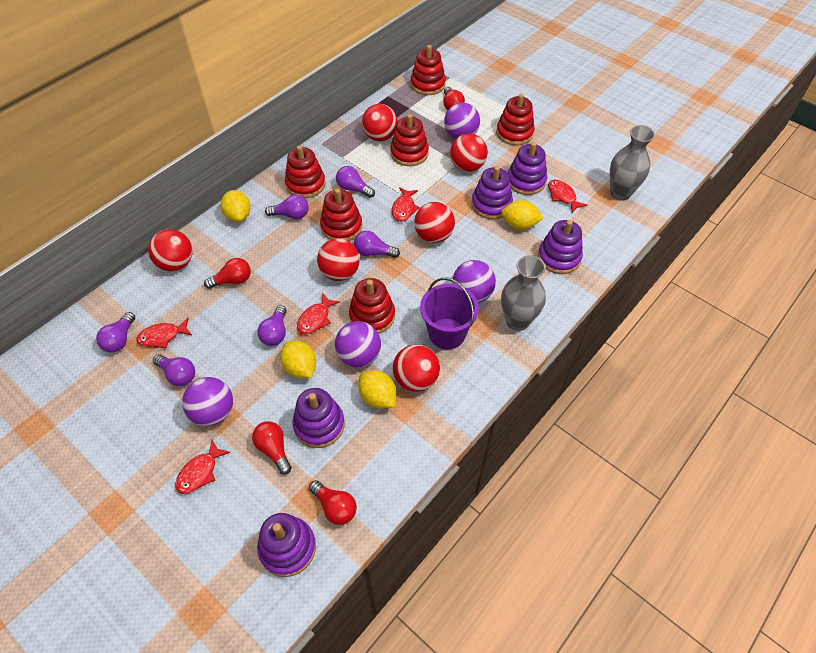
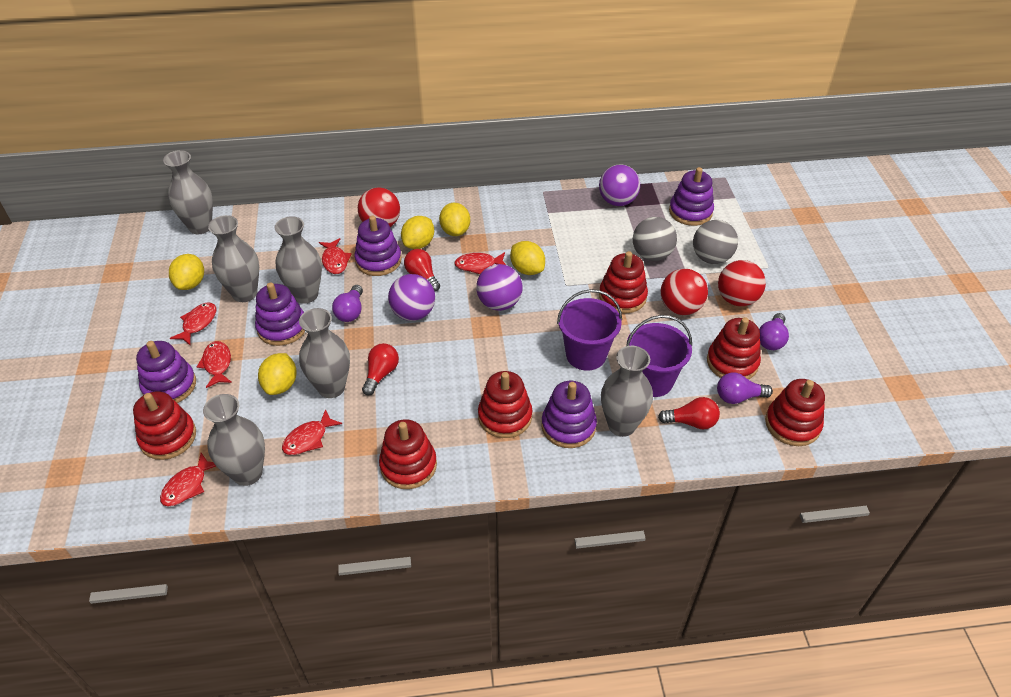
grey ball: none = 0 -> [633,217,677,261] [693,220,738,264] = 2
grey vase: [501,255,546,331] [610,125,655,201] = 2 -> [163,150,213,234] [203,394,265,486] [208,215,259,302] [274,216,322,304] [299,308,350,398] [601,346,653,437] = 6
purple ball: [182,377,233,426] [335,321,381,367] [444,103,480,139] [452,260,496,303] = 4 -> [388,274,435,321] [476,264,523,311] [599,165,640,206] = 3
purple bucket: [420,277,479,349] = 1 -> [557,289,622,371] [626,315,692,397] = 2
purple light bulb: [96,312,135,353] [153,354,195,386] [257,305,287,346] [265,195,309,219] [336,166,375,198] [354,231,400,258] = 6 -> [332,285,363,322] [717,372,773,404] [759,313,789,350] = 3
red ball: [148,229,193,271] [317,238,360,281] [362,104,398,141] [393,344,440,392] [414,202,455,243] [450,133,488,172] = 6 -> [358,188,400,227] [660,269,708,315] [718,260,766,306] = 3
red fish: [136,318,192,349] [175,440,230,494] [297,293,340,334] [392,187,420,222] [548,180,587,213] = 5 -> [160,453,216,506] [170,302,216,345] [197,341,232,388] [282,409,342,455] [319,238,352,274] [454,252,506,274] = 6
red light bulb: [204,258,251,289] [252,421,292,475] [309,480,357,525] [443,87,465,110] = 4 -> [362,343,399,395] [404,249,440,292] [658,397,720,430] = 3
yellow lemon: [221,190,251,222] [280,341,316,378] [358,370,396,409] [501,200,543,230] = 4 -> [169,254,204,290] [258,353,297,395] [401,216,434,249] [439,203,470,236] [510,241,545,275] = 5

